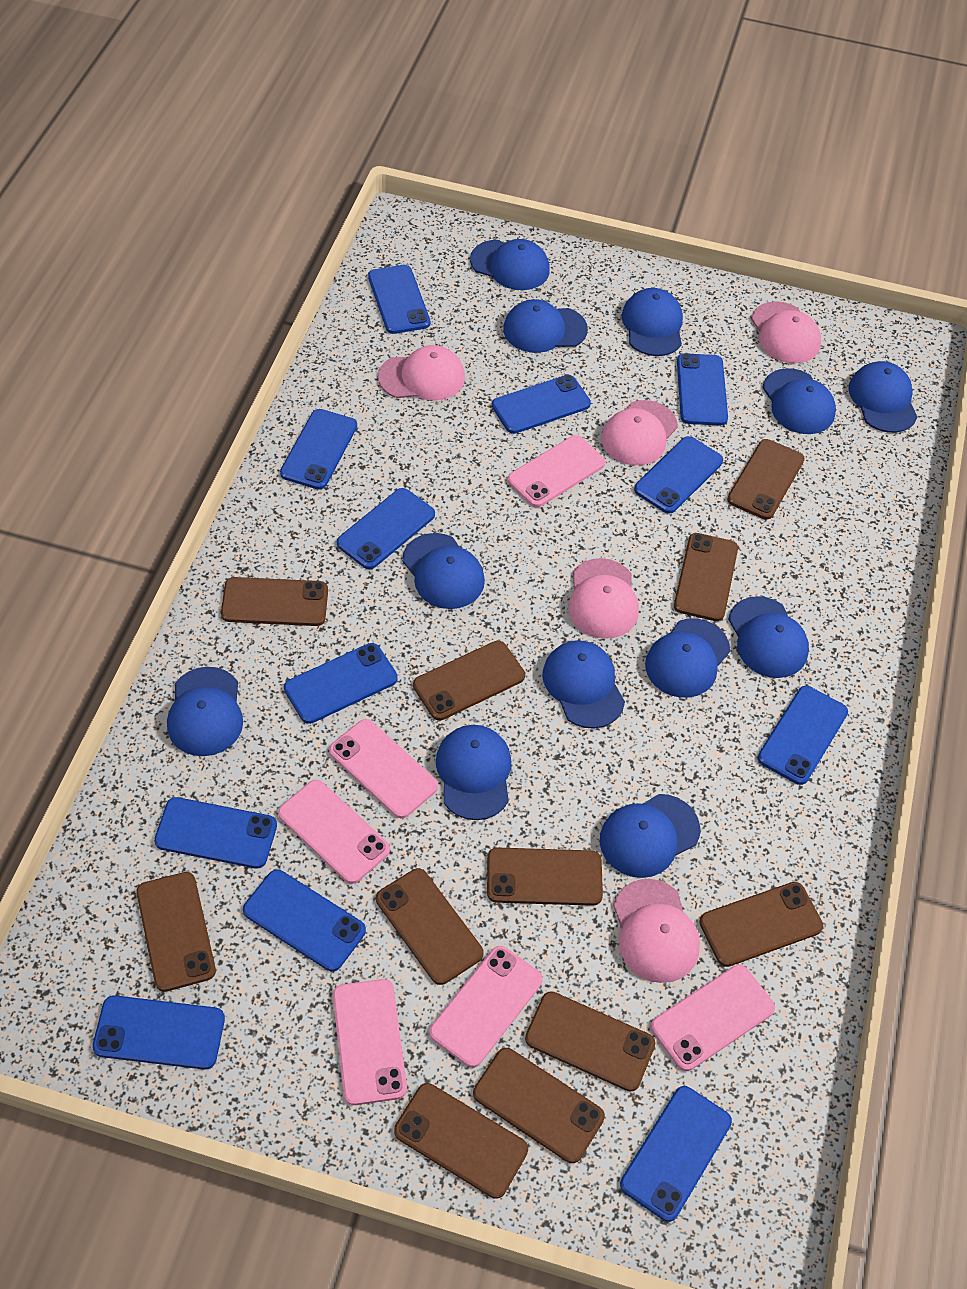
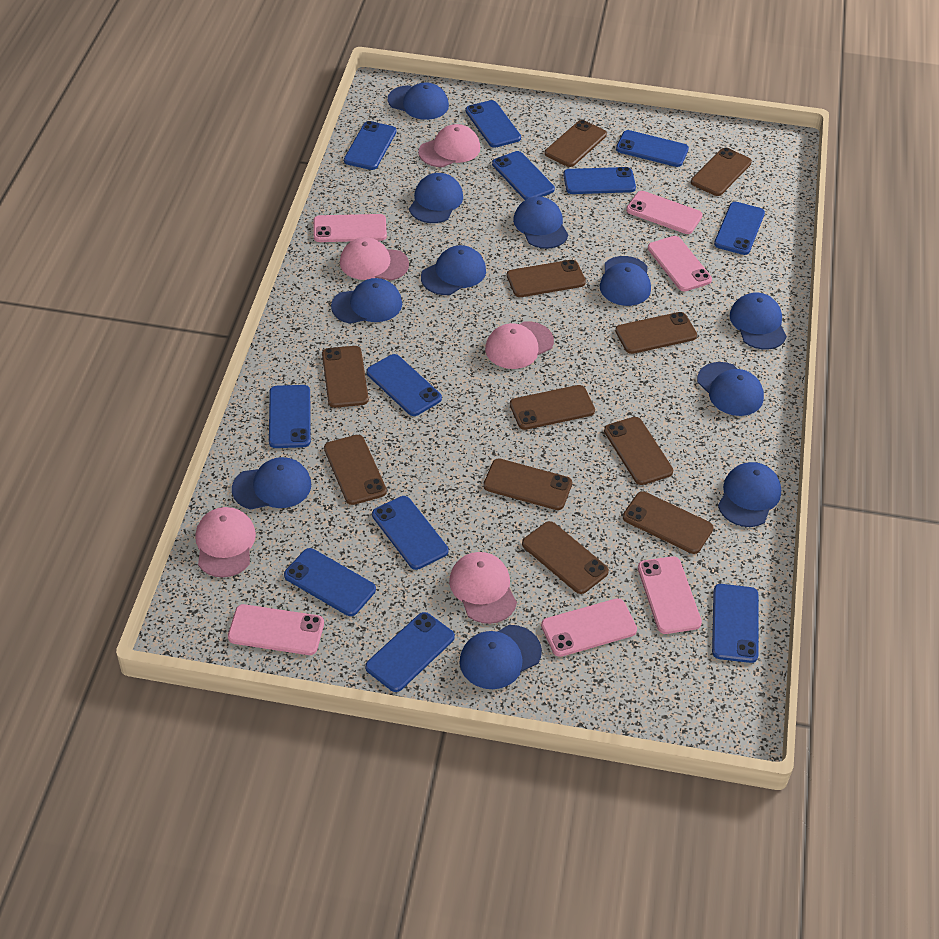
blue cap: [167,667,243,756] [402,533,485,609] [436,725,511,820] [470,239,550,290] [503,299,588,353] [543,640,625,729] [600,794,700,878] [622,288,683,356] [645,618,730,698] [728,596,809,678] [762,368,836,434] [848,361,918,433] = 12 -> [232,457,311,510] [331,278,402,324] [388,83,449,120] [409,173,463,223] [421,245,486,295] [459,625,542,689] [513,196,568,249] [600,256,651,306] [697,362,764,416] [718,462,781,527] [730,293,787,350] = 11

